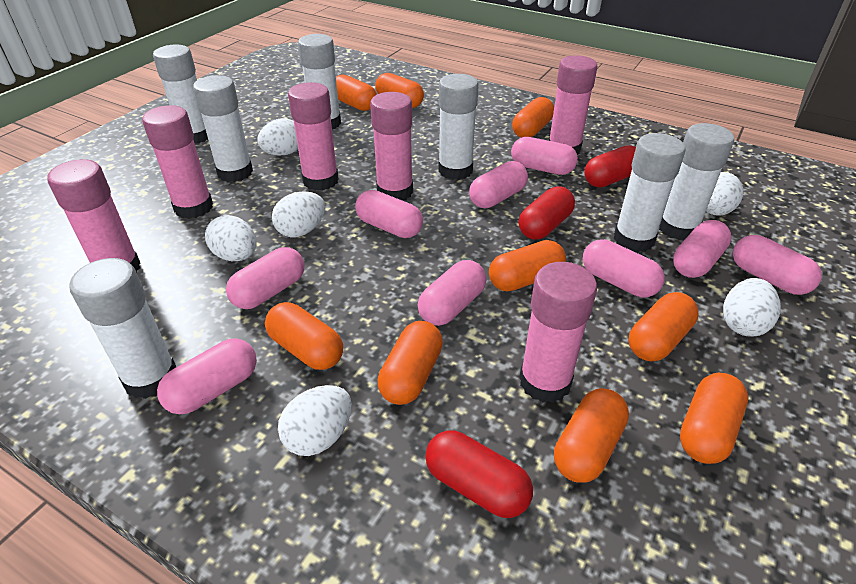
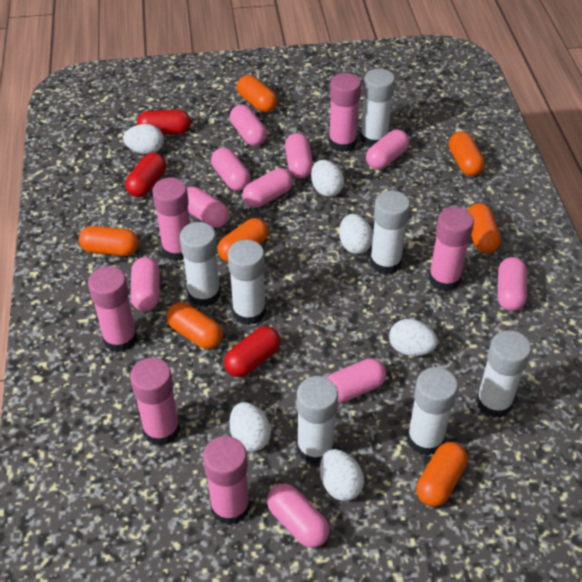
orange capsule: [265,302,343,370] [336,74,377,111] [375,73,424,108] [378,321,443,405] [489,240,566,292] [512,97,554,138] [554,388,629,483] [629,292,699,361] [680,373,748,464] = 9 -> [79,226,139,256] [167,302,223,349] [217,218,268,262] [237,75,277,112] [416,442,468,507] [449,131,485,176] [467,203,501,253] = 7
pink capsule: [157,338,257,414] [226,247,305,309] [355,190,423,238] [418,260,486,326] [469,161,528,208] [511,137,578,175] [583,239,665,297] [673,220,732,278] [733,235,822,295] = 9 -> [130,257,159,311] [187,187,229,228] [211,147,251,191] [230,105,267,146] [242,168,293,208] [267,483,329,548] [285,133,313,178] [327,358,386,403] [366,130,409,169] [498,257,527,311] = 10

